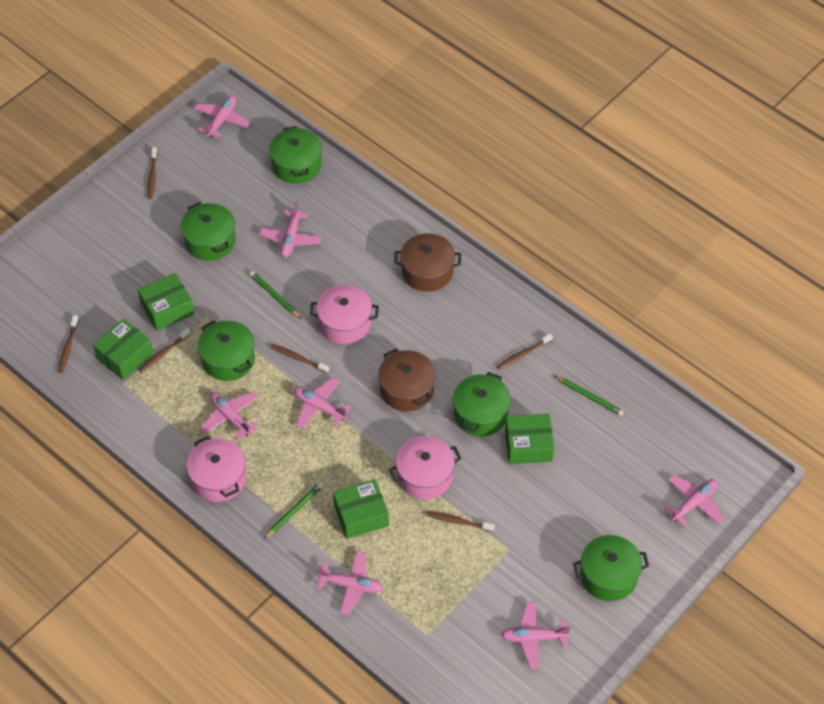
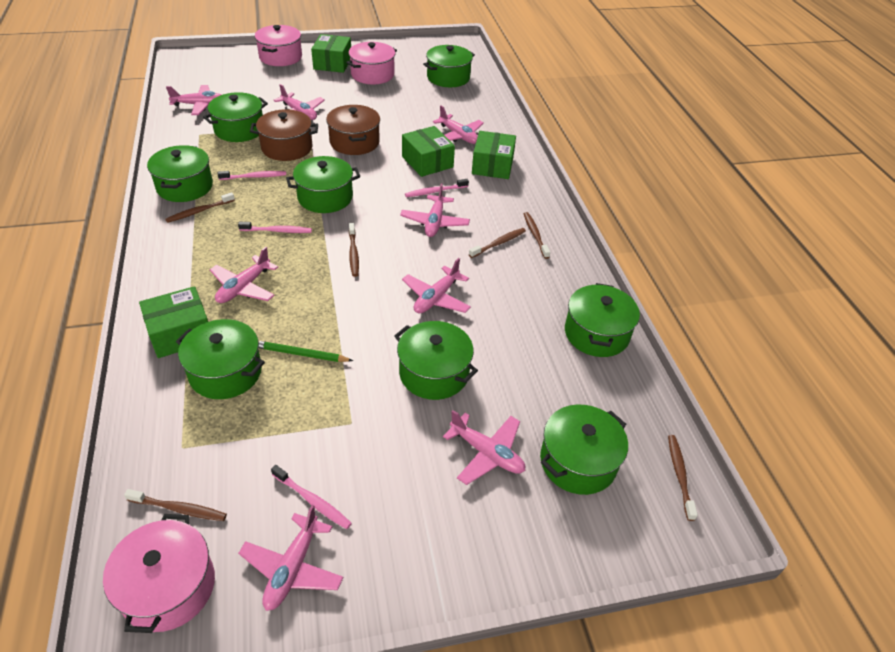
green pencil: [250,271,301,319] [264,482,323,539] [555,376,624,416] = 3 -> [258,341,353,362] = 1
green pot: [181,202,236,261] [198,320,255,381] [269,126,322,184] [453,372,511,436] [573,535,649,601] = 5 -> [147,145,213,202] [176,319,265,399] [203,92,268,142] [286,156,360,213] [394,321,478,400] [423,45,475,87] [540,405,628,495] [565,283,640,357] = 8
pink plane: [194,96,250,138] [200,392,259,440] [259,202,322,257] [294,378,351,429] [317,551,383,615] [501,602,571,669] [664,475,724,527] = 7 -> [166,85,222,115] [210,247,278,303] [238,505,344,611] [273,84,325,120] [400,183,470,237] [402,258,471,314] [433,106,484,144] [443,410,525,485] = 8
pink toothbrush: none = 0 -> [218,171,286,180] [238,222,312,233] [271,465,352,529] [405,179,469,197] = 4

